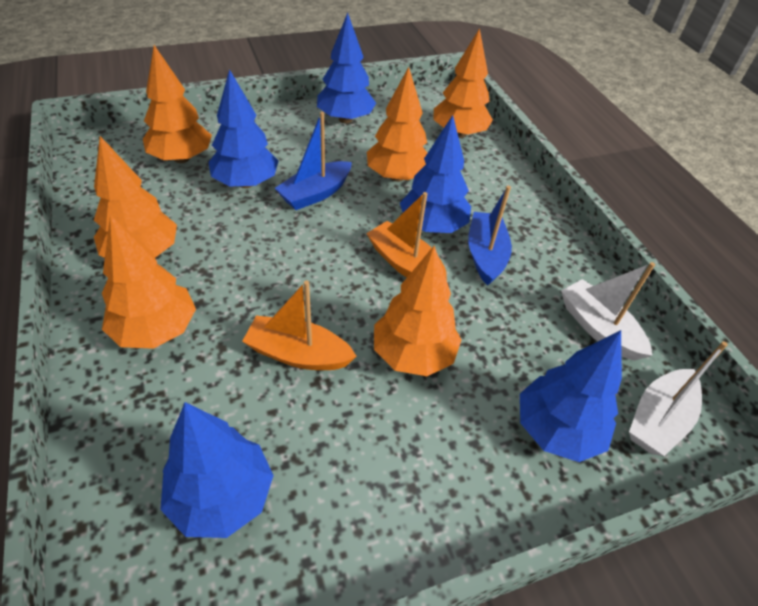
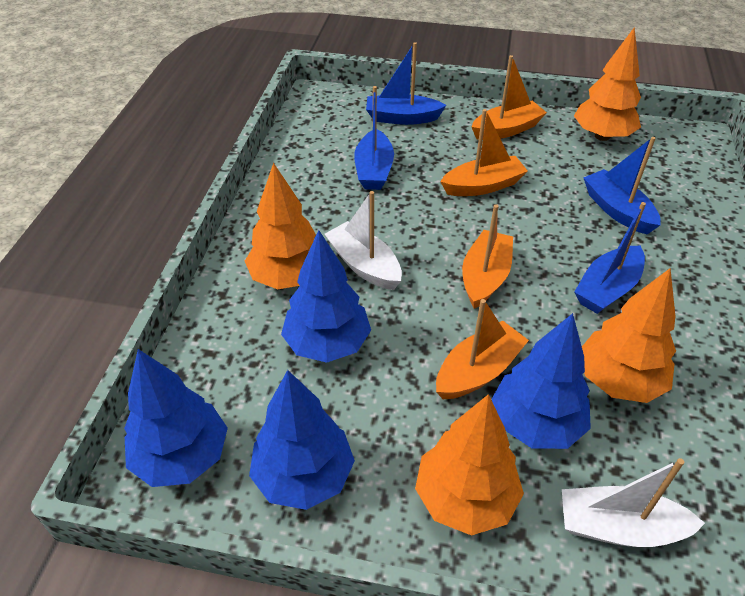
blue boat: [275,112,352,210] [468,186,512,285] = 2 -> [354,86,394,190] [366,42,446,125] [574,202,646,314] [583,137,661,234] = 4
blue tree: [160,402,274,538] [208,69,279,188] [317,13,376,123] [400,115,471,233] [520,330,622,462] = 5 -> [124,349,228,487] [249,370,355,510] [281,230,371,363] [492,313,591,449] = 4
orange boat: [242,281,357,370] [366,192,447,280] = 2 -> [436,299,529,399] [440,109,528,196] [462,204,513,309] [471,55,547,139] = 4
orange tree: [94,136,177,258] [102,215,196,349] [143,45,212,163] [367,67,427,182] [374,246,461,376] [433,28,493,138] = 6 -> [245,163,316,289] [415,394,524,536] [574,27,641,141] [582,268,676,403] = 4

